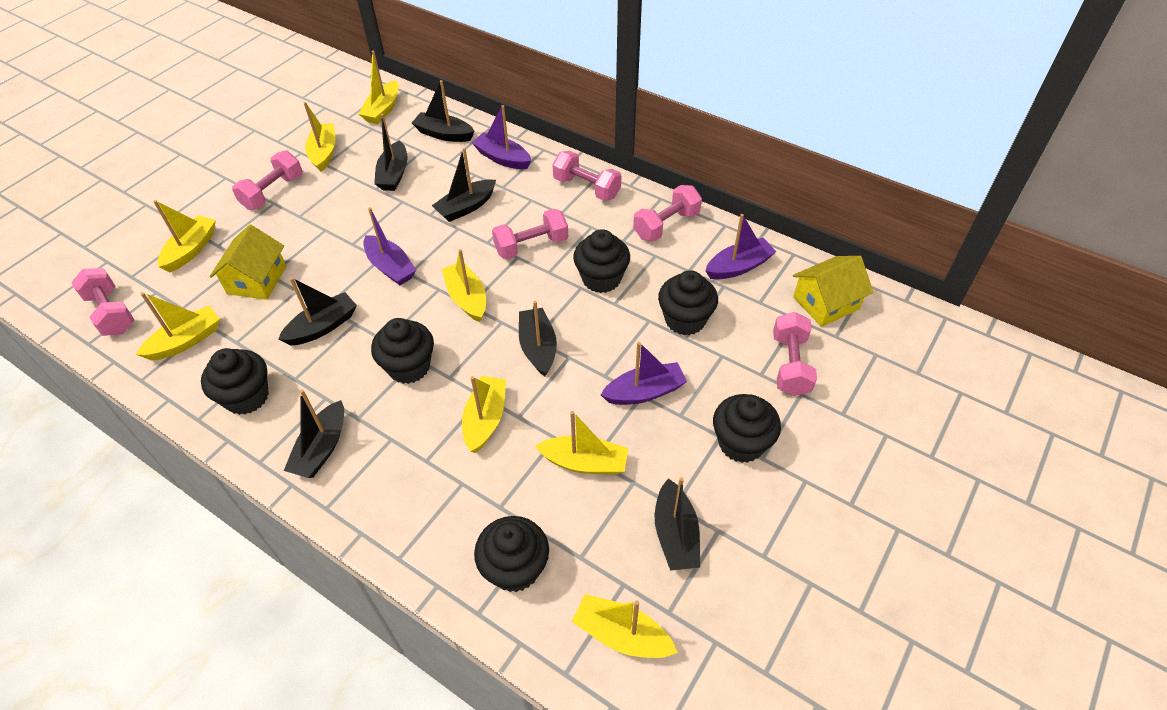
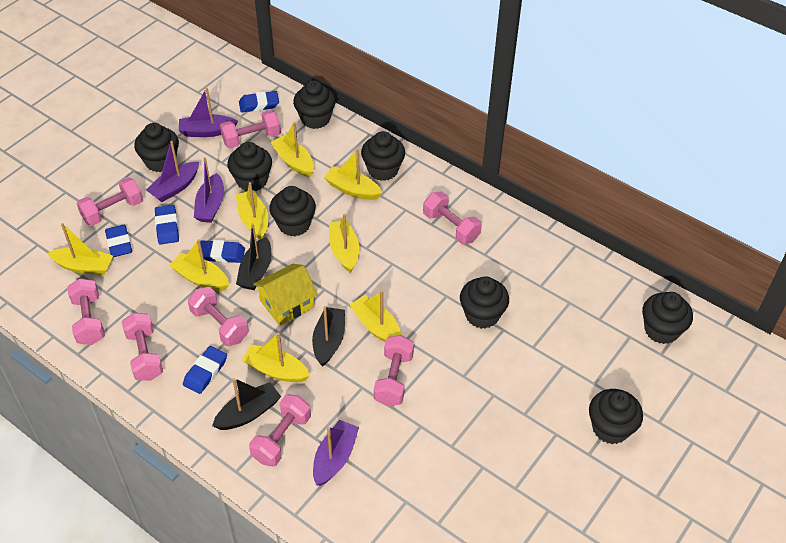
black boat: [278,277,357,345] [284,389,344,478] [374,114,408,191] [412,80,475,142] [432,148,496,222] [519,301,557,376] [655,477,700,571] = 7 -> [212,378,281,430] [236,223,271,290] [312,306,345,367] = 3
black cupcake: [201,348,269,415] [371,318,434,384] [474,516,549,592] [573,229,630,293] [658,270,718,335] [713,394,781,463] = 6 -> [134,123,179,172] [227,142,272,191] [269,186,316,236] [293,80,336,129] [361,131,405,181] [460,276,509,329] [589,389,643,444] [642,292,693,344] = 8
blue eraser: none = 0 -> [105,225,132,257] [155,205,179,245] [183,346,227,394] [200,240,245,263] [239,91,279,113] = 5
pink dumbbell: [71,268,134,336] [232,150,303,210] [492,208,568,259] [552,151,621,201] [633,185,702,241] [773,312,817,396] = 6 -> [67,278,105,345] [77,178,143,226] [122,313,163,381] [188,287,249,346] [220,110,281,149] [249,394,311,467] [374,335,414,406] [423,191,482,244] = 8
yellow house: [210,225,286,300] [793,256,874,327] = 2 -> [253,264,318,326] = 1

